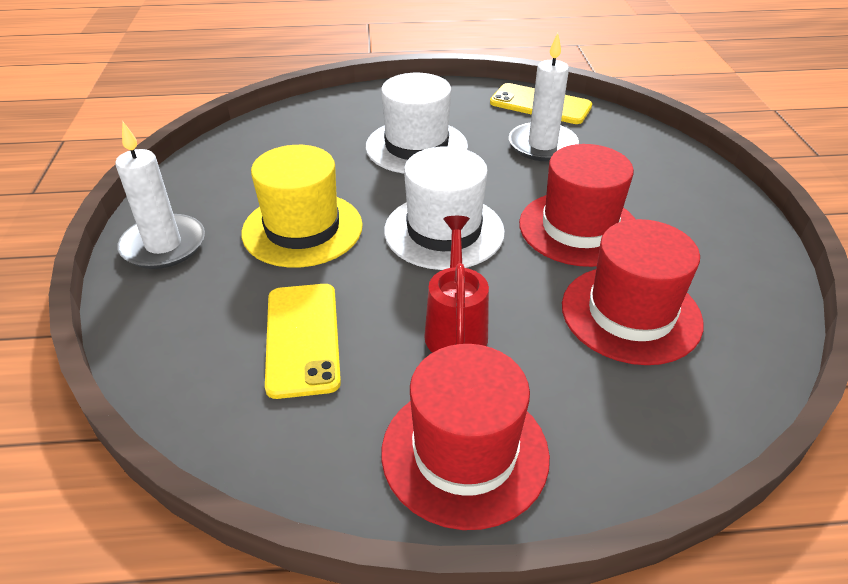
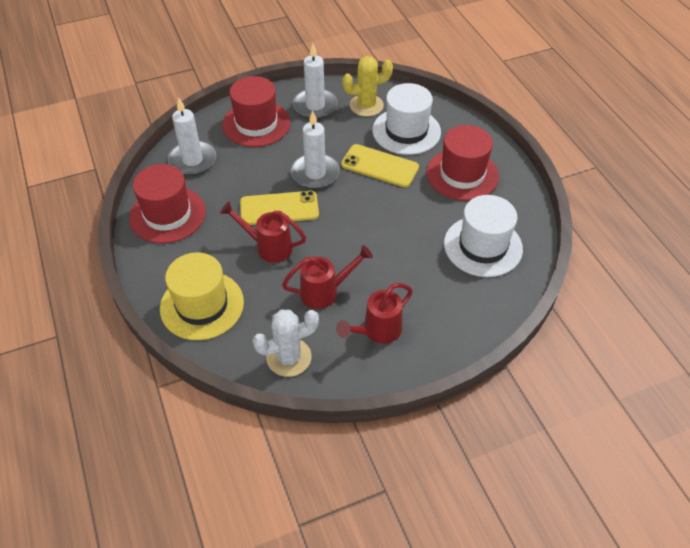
red watering can: [424,216,489,353] = 1 -> [220,201,306,263] [282,245,373,309] [336,283,413,344] = 3
white cactus: none = 0 -> [252,310,319,377] = 1
white candle: [115,121,205,269] [509,33,579,161] = 2 -> [168,97,216,175] [291,111,340,189] [293,43,338,119] = 3
yellow cactus: none = 0 -> [342,56,393,117] = 1

